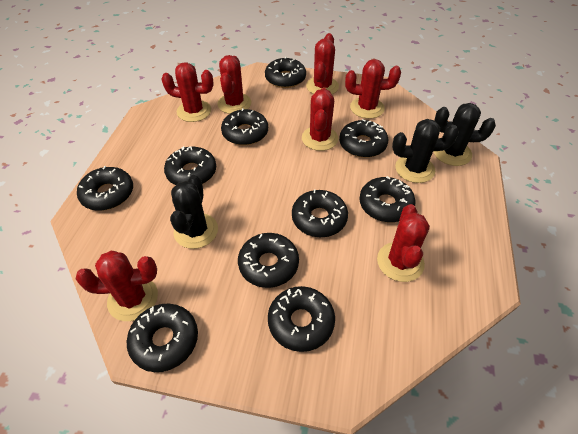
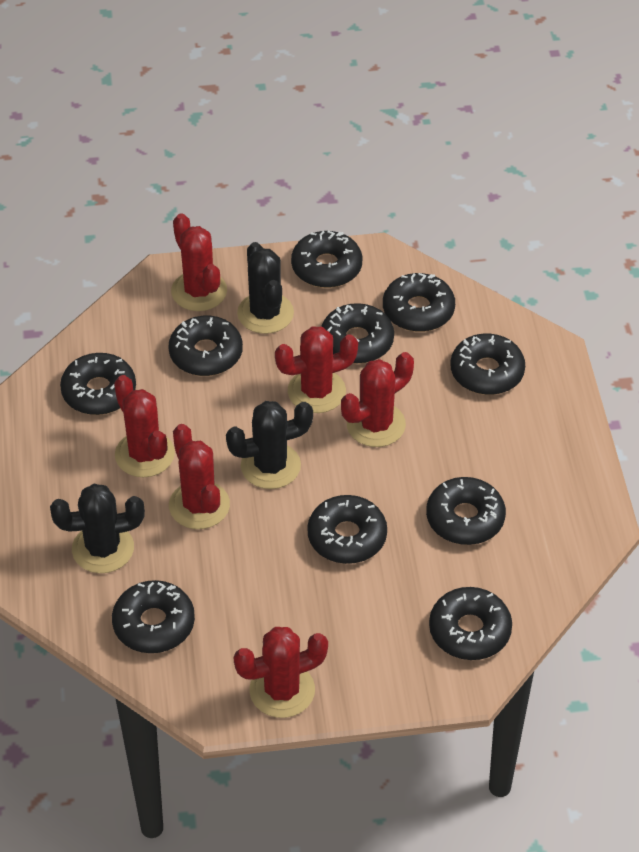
red cactus: [76,251,158,321] [161,62,214,122] [217,55,251,114] [302,88,338,151] [306,33,339,94] [345,59,401,119] [377,204,430,282] = 7 -> [114,375,175,477] [169,424,230,529] [171,213,227,311] [234,627,328,718] [275,326,358,413] [341,352,414,447] = 6

